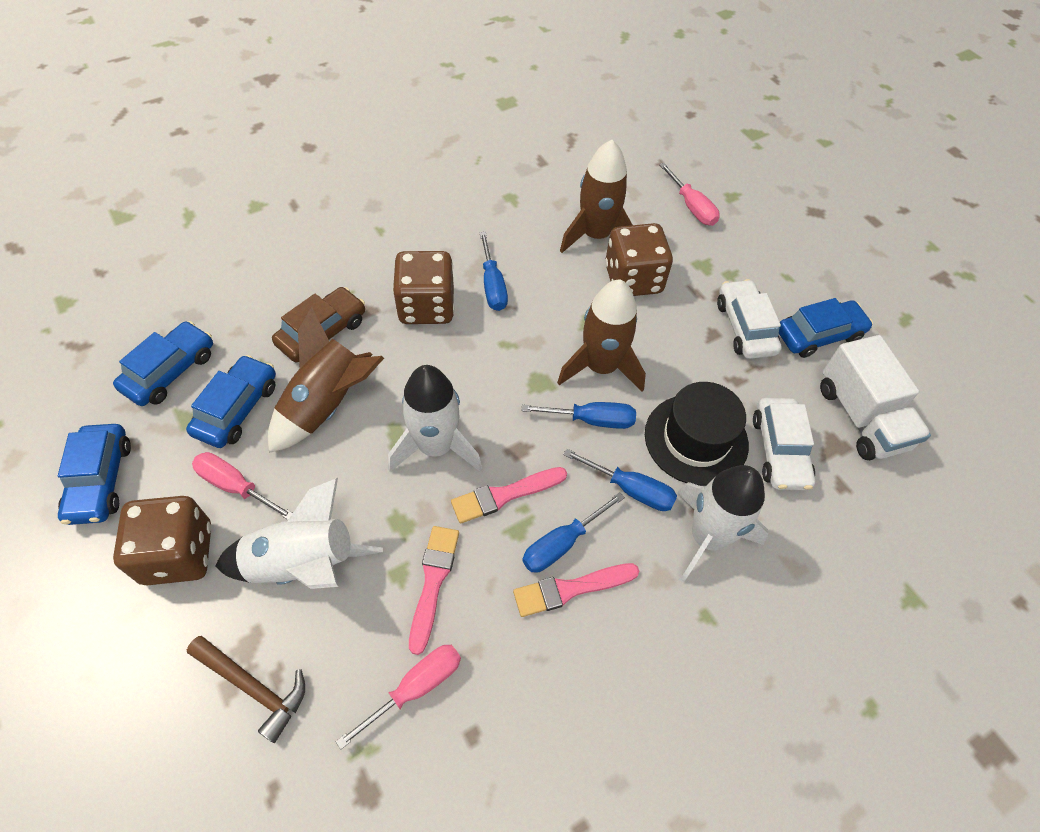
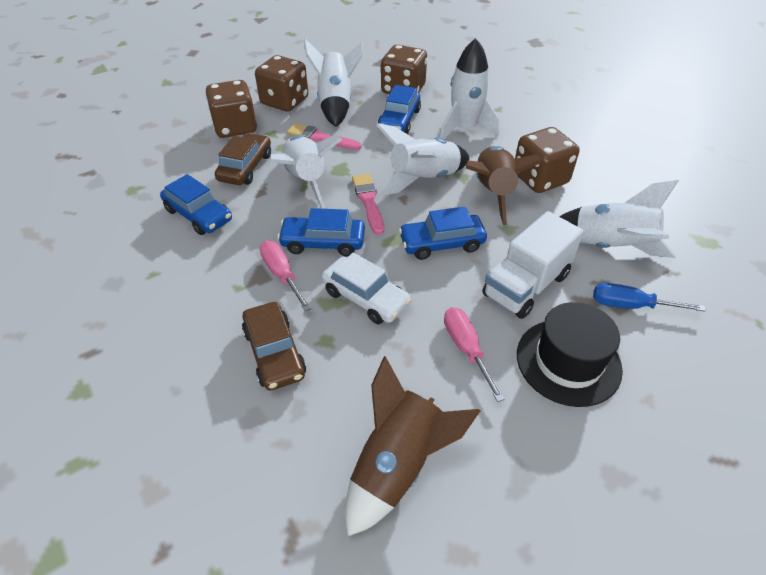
blue screwdriver: [480,232,508,311] [521,402,636,429] [522,492,625,573] [563,449,677,511] = 4 -> [593,283,706,312] = 1
brown car: [272,287,365,362] = 1 -> [215,133,271,185] [242,302,306,391] = 2
brown dice: [113,496,211,585] [393,251,454,324] [605,223,673,296] = 3 -> [206,80,257,138] [255,55,308,112] [381,45,427,94] [515,127,580,193] = 4
brown hammer: [187,636,305,743] = 1 -> none = 0
brown rocket: [268,306,384,453] [557,280,646,392] [560,140,632,253] = 3 -> [345,356,480,536] [466,146,545,225] = 2
pink brush: [409,526,459,655] [451,467,567,524] [513,563,639,617] = 3 -> [287,123,362,150] [352,174,384,235] = 2
pink screwdriver: [192,452,293,520] [336,645,461,750] [659,163,720,226] = 3 -> [260,241,311,311] [444,307,505,402] = 2
white car: [717,279,782,359] [753,398,815,490] = 2 -> [322,252,411,324] = 1
white rocket: [215,478,383,589] [388,365,482,472] [677,465,768,583] = 3 -> [270,135,342,208] [303,39,363,127] [376,123,470,196] [440,38,499,139] [560,180,679,258] = 5

